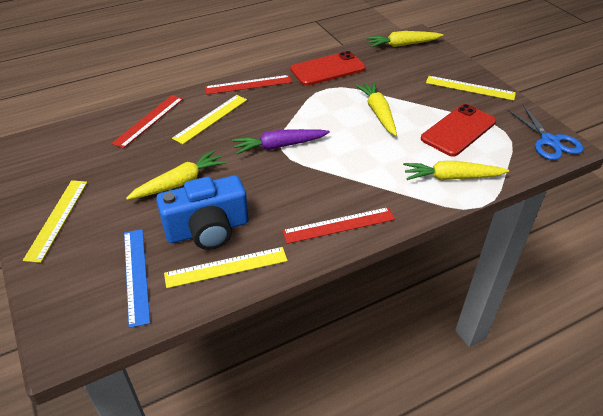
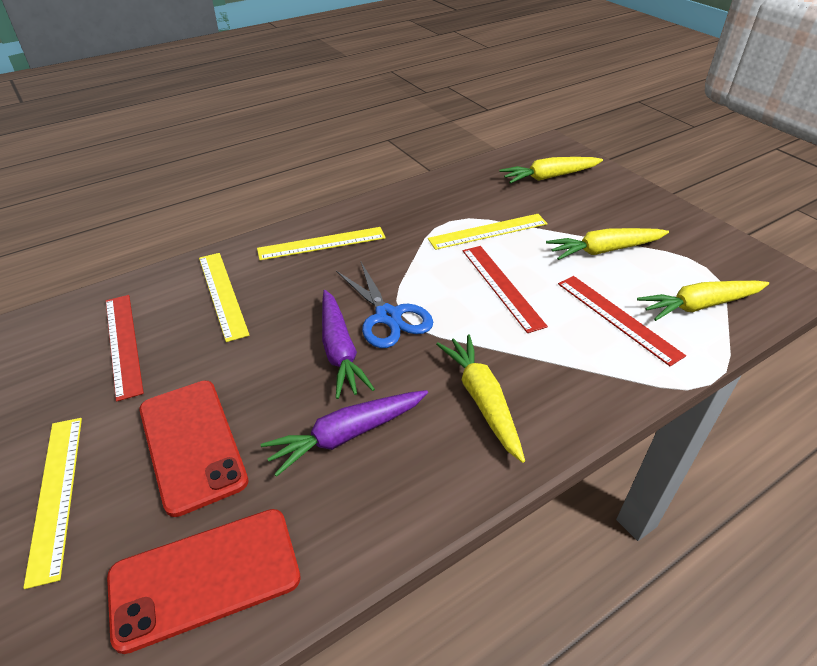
blue camera: [156,175,248,250] = 1 -> none = 0
blue ruler: [124,229,150,328] = 1 -> none = 0
purple carrot: [232,129,330,154] = 1 -> [261,390,428,477] [322,290,375,399] = 2

